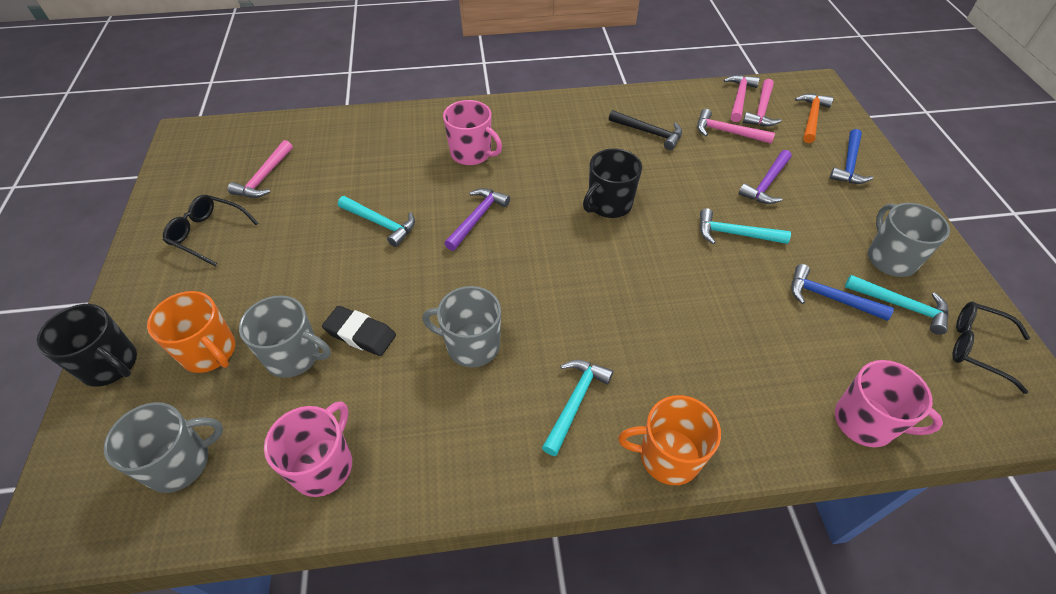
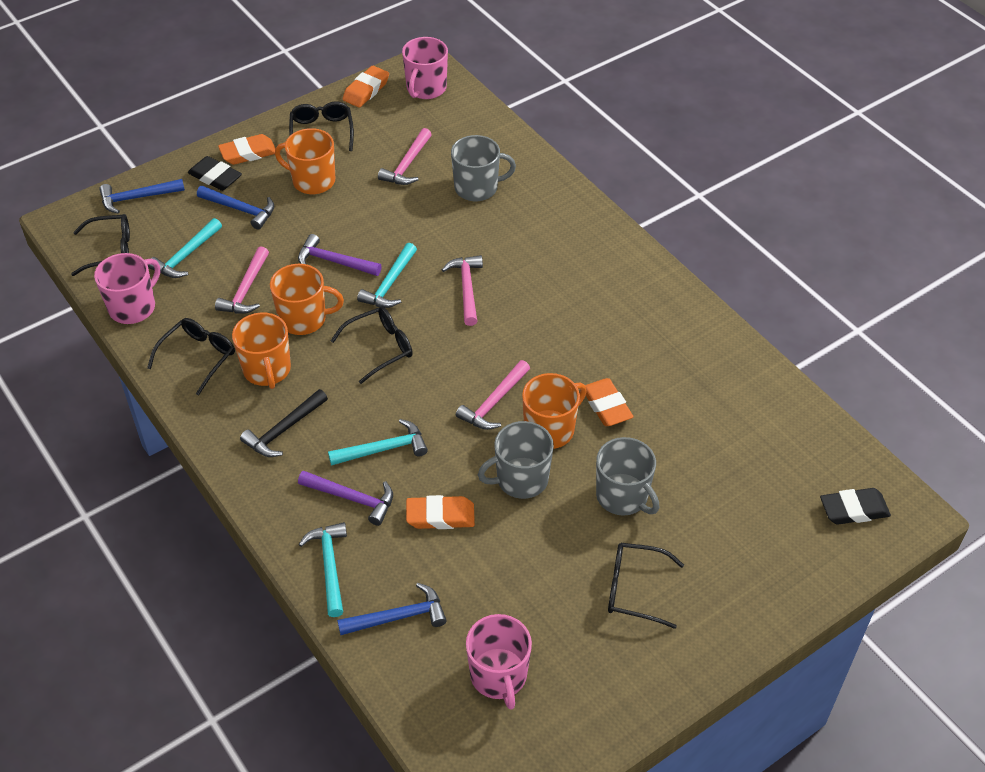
black eraser: [322,306,396,356] = 1 -> [188,156,242,191] [820,488,891,525] = 2
black glasses: [163,195,258,267] [952,302,1030,394] = 2 -> [71,214,130,276] [147,318,235,396] [289,101,354,151] [331,307,413,384] [608,543,684,629] = 5
black mug: [37,304,137,387] [583,148,642,218] = 2 -> none = 0
blue hammer: [791,264,894,321] [830,129,873,184] = 2 -> [99,179,185,214] [197,186,275,230] [337,583,447,635] = 3
grey mug: [104,402,223,493] [239,295,331,378] [422,286,501,368] [868,203,950,277] = 4 -> [451,135,516,201] [478,421,554,499] [596,437,659,516] = 3
orange eraser: none = 0 -> [218,134,275,165] [343,66,389,108] [406,495,475,529] [585,378,633,426] = 4
orange hammer: [795,94,833,143] = 1 -> none = 0
orange mug: [147,291,235,373] [618,395,721,485] = 2 -> [232,312,291,389] [270,264,344,335] [275,128,335,194] [522,373,587,449] = 4

